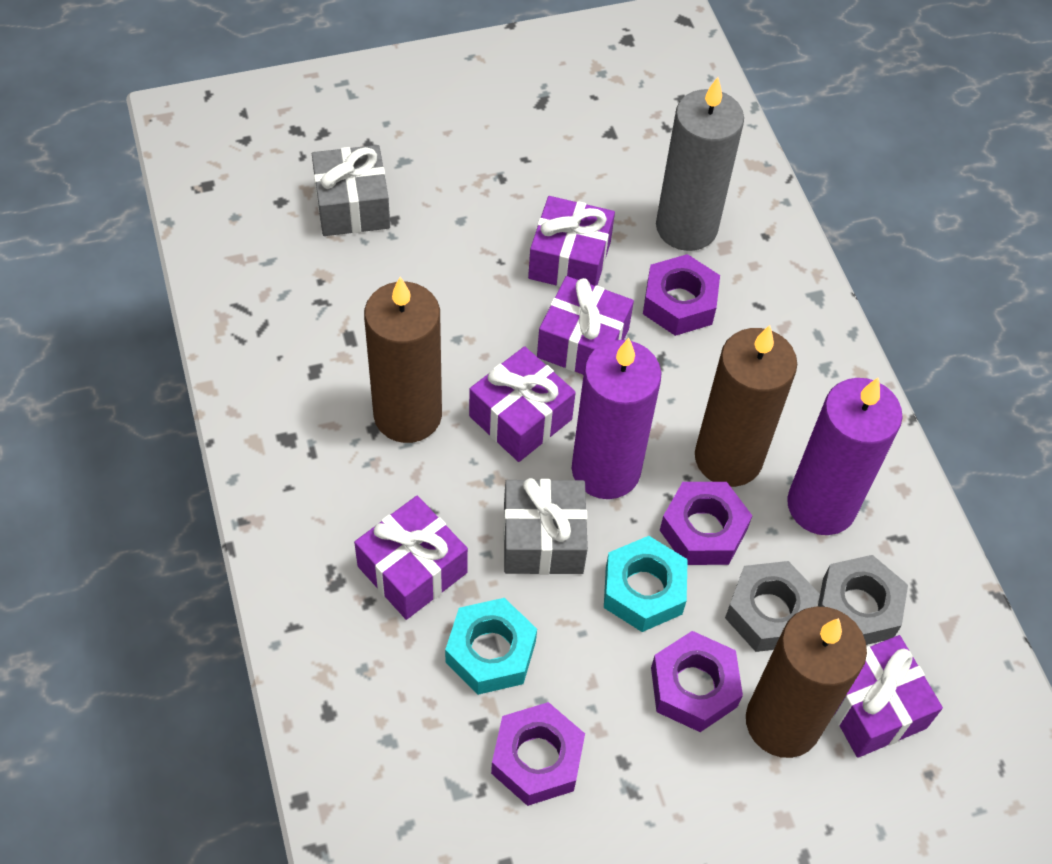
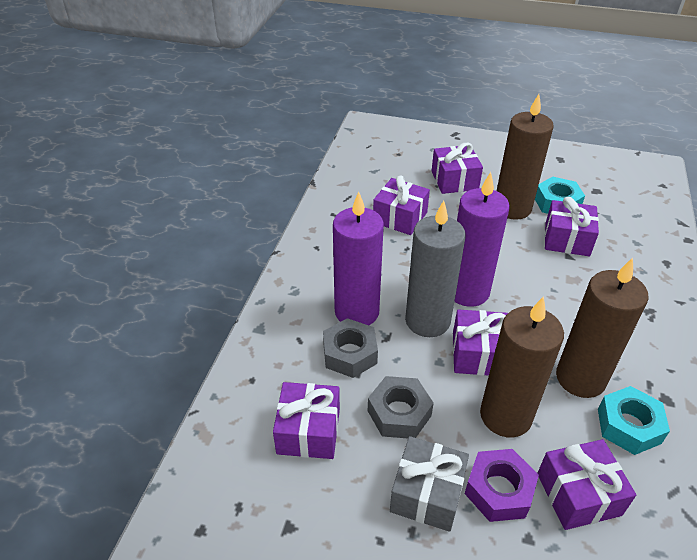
grey gift: [312,145,390,236] [503,478,588,575] = 2 -> [390,436,469,532] = 1
purple gift: [354,496,468,620] [469,346,576,462] [528,196,615,287] [537,276,634,375] [834,635,943,758] = 5 -> [273,382,340,459] [373,175,430,235] [432,143,483,194] [453,309,508,376] [537,439,636,530] [545,197,599,256] = 6
purple nut: [491,702,585,806] [643,254,720,336] [651,631,743,732] [660,482,752,565] = 4 -> [465,449,539,522] = 1

